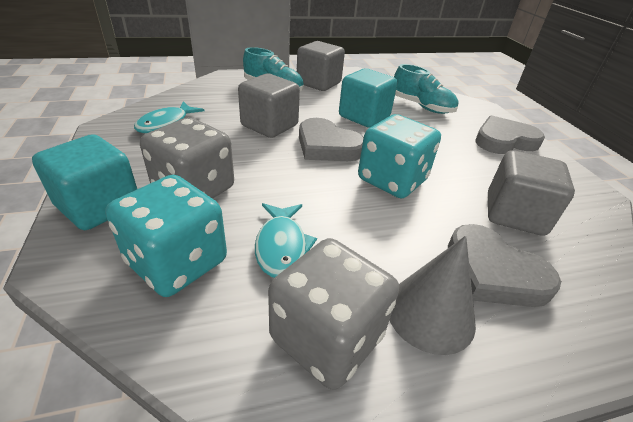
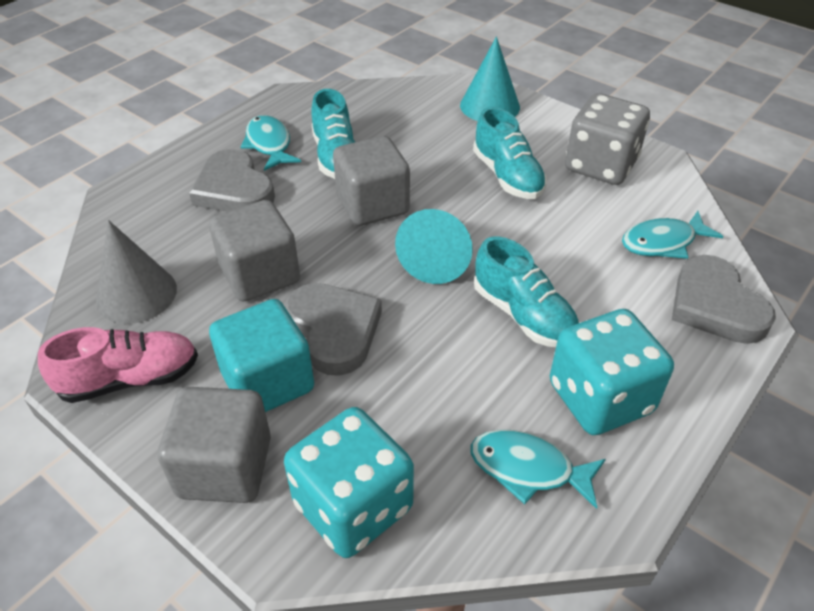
grey dice: [140,117,234,199] [268,238,399,390] = 2 -> [565,93,650,185] = 1
pink shoe: none = 0 -> [38,327,198,403] = 1
turquoise cone: none = 0 -> [395,209,473,284] [460,37,520,121] = 2
turquoise cube: [32,134,137,230] [339,68,397,128] = 2 -> [209,299,314,412] = 1
turquoise fish: [134,101,204,133] [255,203,317,278] = 2 -> [241,115,301,171] [470,430,606,509] [622,211,723,259] = 3
turquoise shoe: [243,47,304,91] [394,64,458,114] = 2 -> [311,89,355,179] [473,107,547,199] [474,236,579,347] = 3

